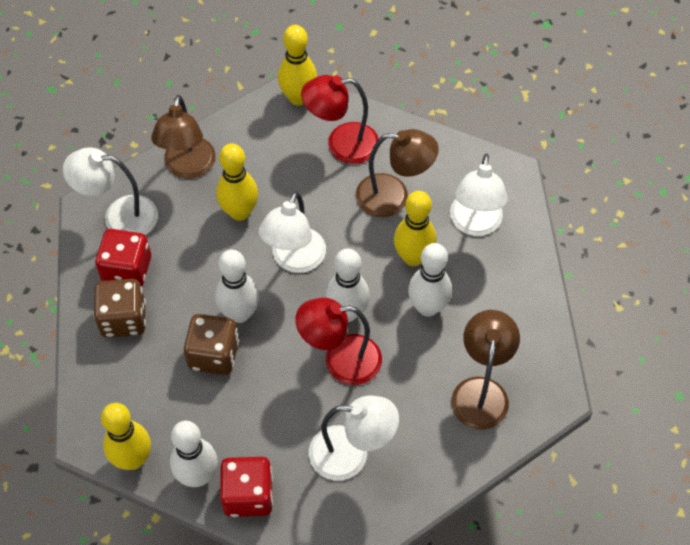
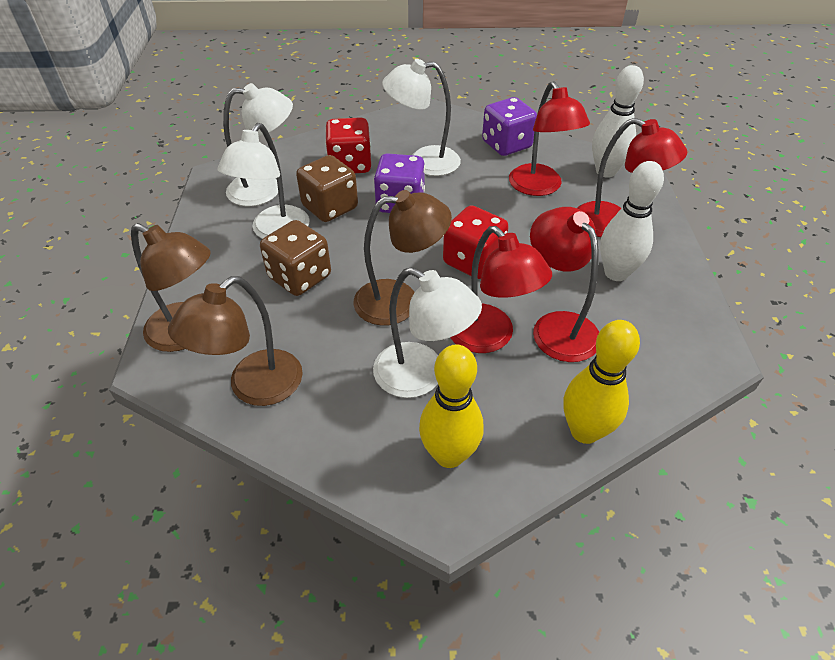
purple dice: none = 0 -> [374,153,425,213] [482,97,537,156] = 2
red lamp: [295,298,382,385] [301,75,379,164] = 2 -> [450,226,552,353] [509,81,590,196] [530,207,599,362] [577,118,688,237] = 4
white bowling pin: [170,421,218,487] [215,250,259,323] [326,249,370,322] [408,243,452,317] = 4 -> [592,65,644,178] [600,161,664,281] = 2
yellow bowling pin: [101,403,151,470] [216,144,258,221] [278,25,317,106] [394,191,437,266] = 4 -> [419,345,483,468] [564,320,640,444] = 2

